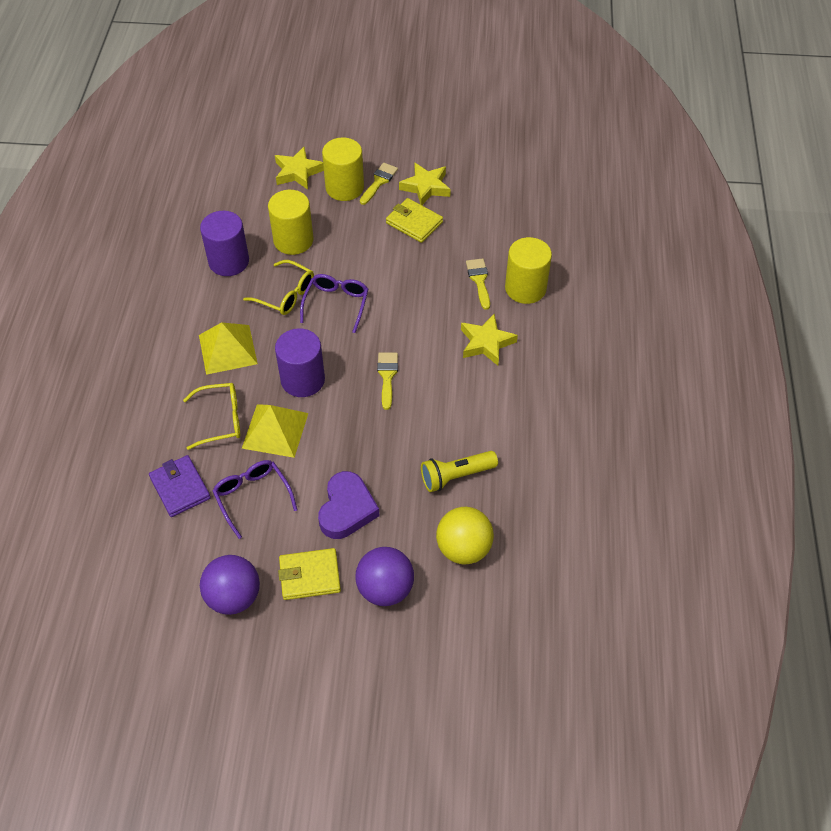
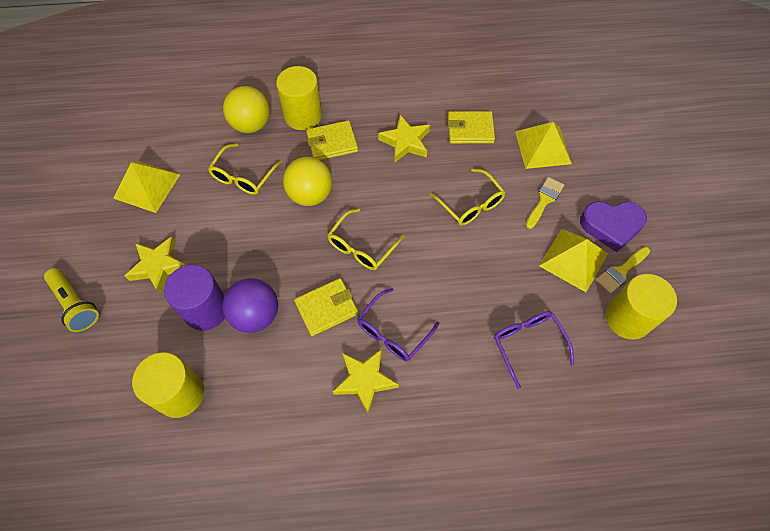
purple ball: [200,555,260,615] [356,547,414,606] = 2 -> [222,278,278,333] = 1
purple cylinder: [200,211,249,276] [275,328,325,397] = 2 -> [164,265,225,330] = 1
purple wallet: [149,455,211,517] = 1 -> none = 0
yellow ball: [436,507,494,564] = 1 -> [223,86,270,133] [283,157,332,206] = 2
yellow brush: [360,163,398,205] [377,352,398,410] [466,259,490,310] = 3 -> [526,177,564,229] [596,247,650,294] = 2
yellow glasses: [183,383,240,450] [243,260,314,315] = 2 -> [208,143,282,195] [327,208,404,270] [430,169,506,226] = 3
yellow pyramid: [199,322,258,375] [242,404,308,458] = 2 -> [113,161,180,213] [515,122,572,169] [539,229,608,292] = 3
yellow wallet: [278,548,341,600] [386,198,443,243] = 2 -> [294,278,359,336] [306,120,358,160] [448,111,495,144] = 3

